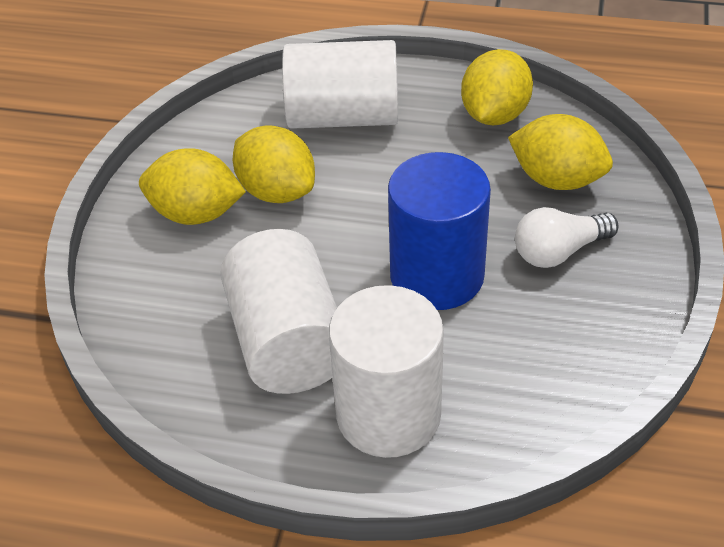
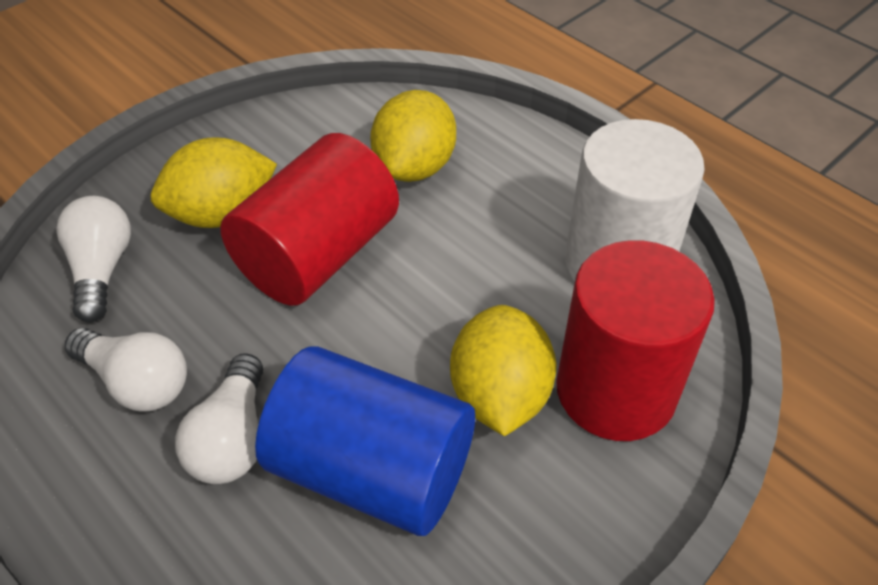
red cylinder: none = 0 -> [220,133,399,306] [556,240,715,441] = 2
white cylinder: [220,229,337,394] [282,40,398,129] [329,285,444,458] = 3 -> [565,119,705,281] = 1
white light bulb: [515,207,618,268] = 1 -> [57,196,131,322] [65,328,187,411] [175,353,263,484] = 3
yellow lemon: [139,149,246,225] [233,125,315,203] [461,49,533,125] [508,114,613,190] = 4 -> [151,137,277,228] [370,90,456,182] [450,305,556,436] = 3

